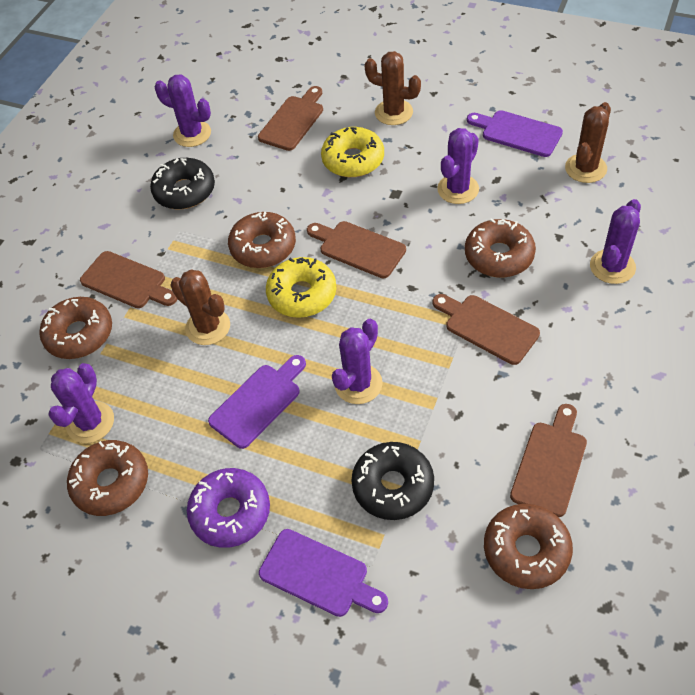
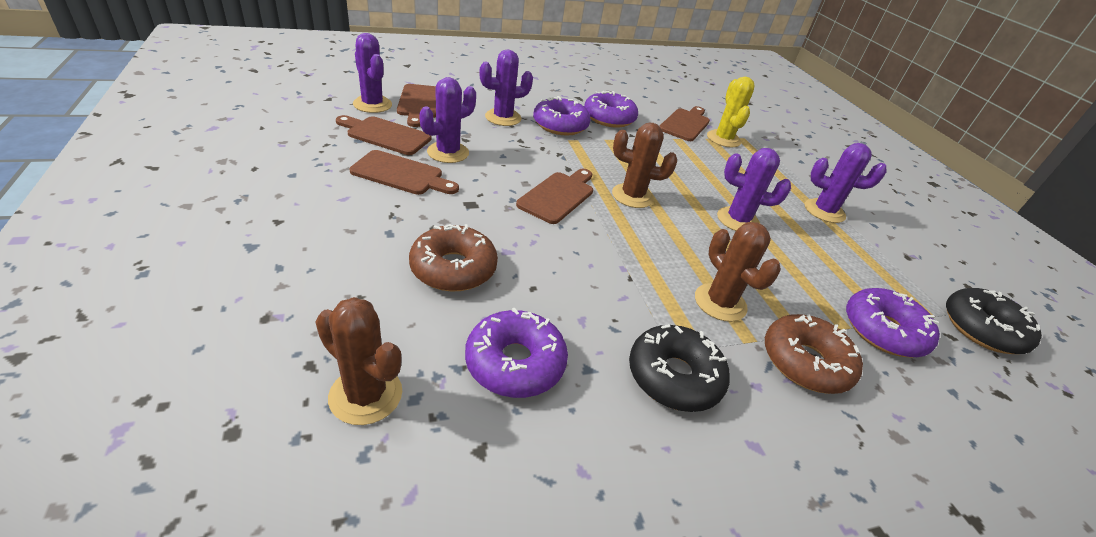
brown donut: [39,297,112,359] [67,440,148,516] [228,212,296,268] [465,218,536,278] [484,504,573,589] = 5 -> [409,224,498,292] [765,314,863,394] = 2
purple cutting board: [208,355,306,449] [259,529,388,617] [467,110,563,157] = 3 -> none = 0
purple donut: [187,468,270,548] = 1 -> [465,308,568,398] [533,96,590,135] [584,91,638,128] [846,288,940,358] = 4
yellow cactus: none = 0 -> [707,77,755,147] = 1
yellow donut: [266,257,337,318] [321,127,384,177] = 2 -> none = 0

